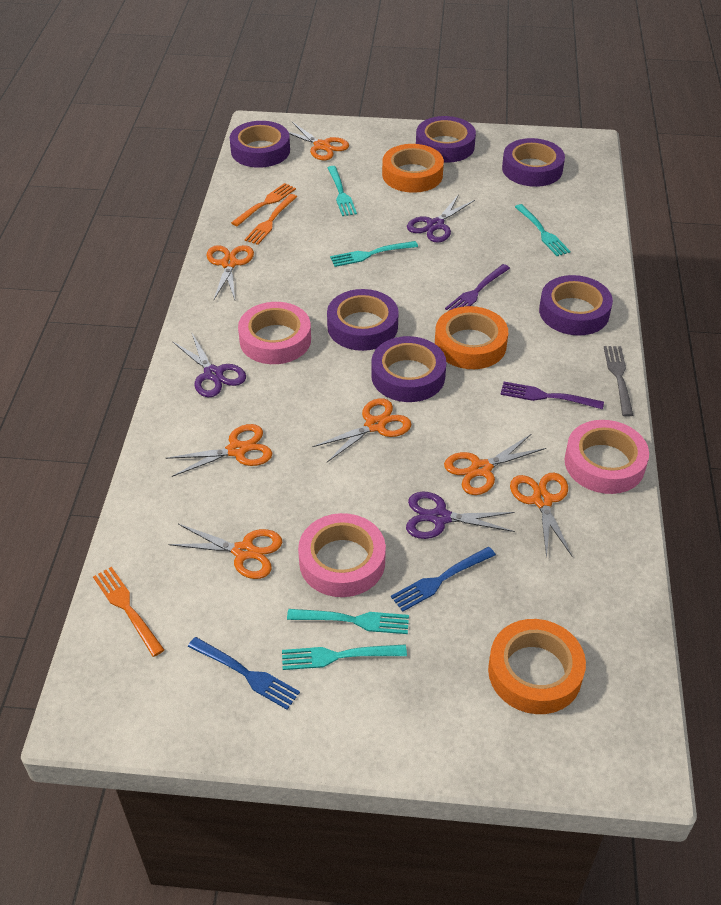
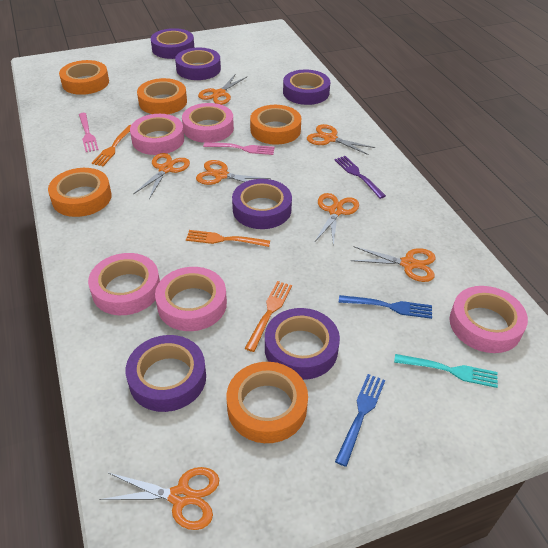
grey fork: [604,346,633,417] = 1 -> none = 0
orange tape: [382,144,444,193] [435,306,508,369] [488,619,586,714] = 3 -> [48,168,112,217] [59,60,109,95] [137,78,187,114] [227,362,308,443] [250,105,301,145] = 5
pink fork: none = 0 -> [79,113,99,152] [203,142,275,155] = 2
pink tape: [238,302,311,364] [298,513,386,597] [565,420,649,494] = 3 -> [88,253,160,315] [130,114,184,155] [155,267,227,331] [182,103,234,143] [450,286,528,353] = 5
purple fork: [445,264,510,310] [500,382,604,409] = 2 -> [334,156,386,199] = 1
purple scissors: [172,333,246,397] [406,492,515,539] [407,194,475,242] = 3 -> none = 0
turquoise fork: [282,645,407,670] [287,609,409,634] [327,166,357,216] [330,241,418,267] [515,204,571,256] = 5 -> [394,354,498,388] = 1

